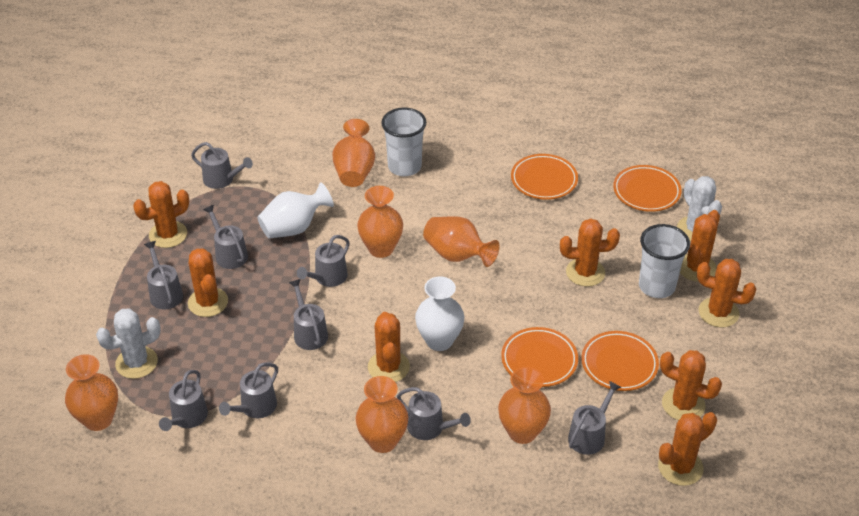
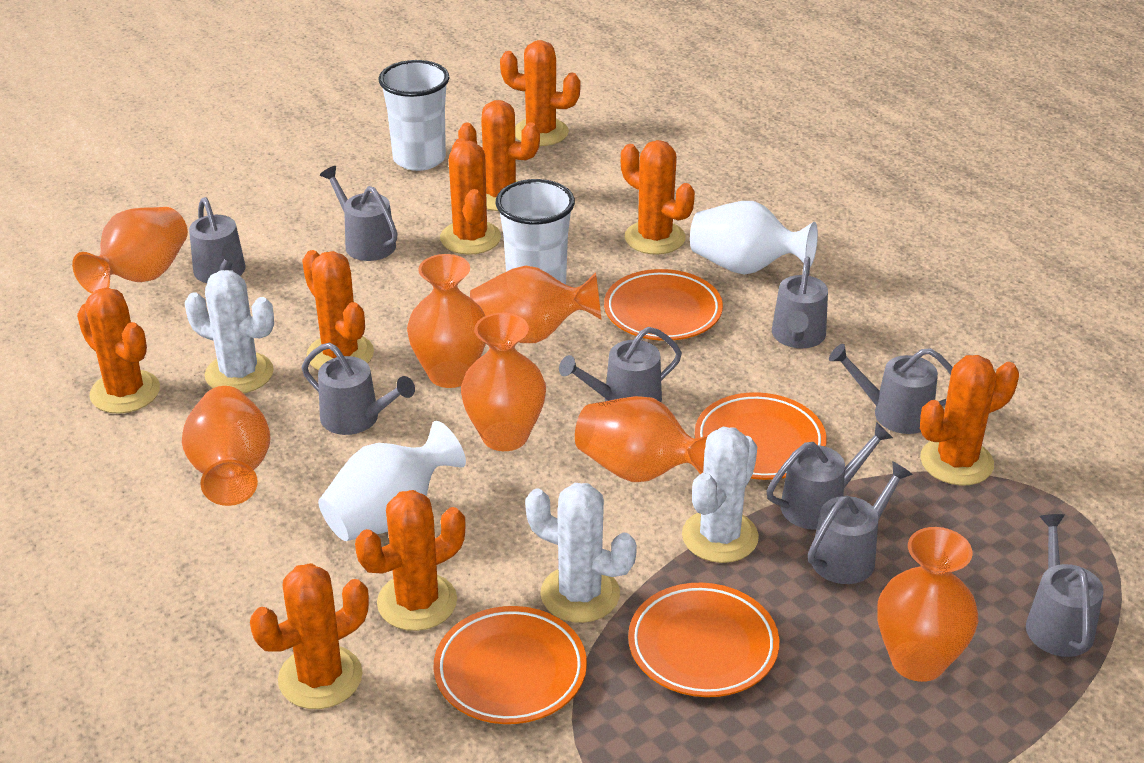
orange cactus: [133,181,189,248] [188,248,228,317] [368,312,410,382] [560,218,620,287] [658,412,717,486] [660,350,722,420] [680,210,720,282] [697,259,756,327] = 8 -> [77,288,160,414] [250,563,369,709] [302,250,374,371] [355,490,466,631] [440,138,501,255] [458,100,540,211] [500,40,581,146] [621,140,695,255] [920,355,1019,486] = 9
orange vase: [65,354,118,431] [332,119,375,187] [356,376,409,453] [357,186,403,258] [423,216,500,267] [498,367,551,444] = 6 -> [72,207,188,294] [182,386,271,506] [407,254,486,388] [461,313,546,451] [470,266,602,343] [575,396,718,482] [877,527,978,682] = 7
white cactus: [96,308,161,379] [677,176,722,241] = 2 -> [185,270,274,393] [525,483,637,623] [682,427,759,563] = 3

